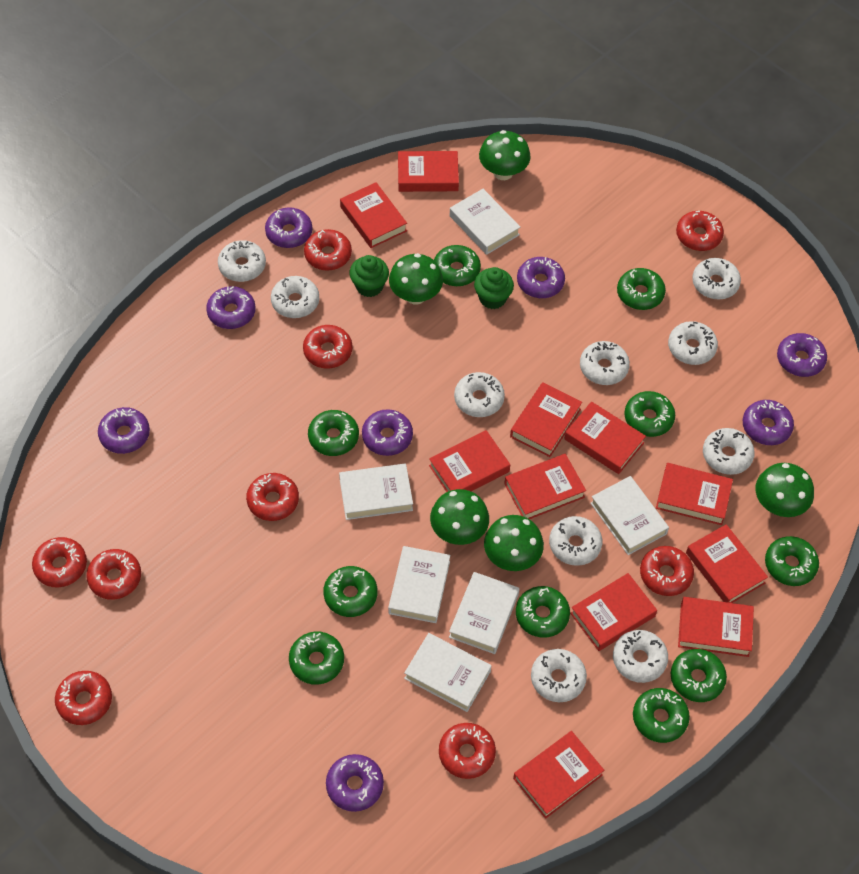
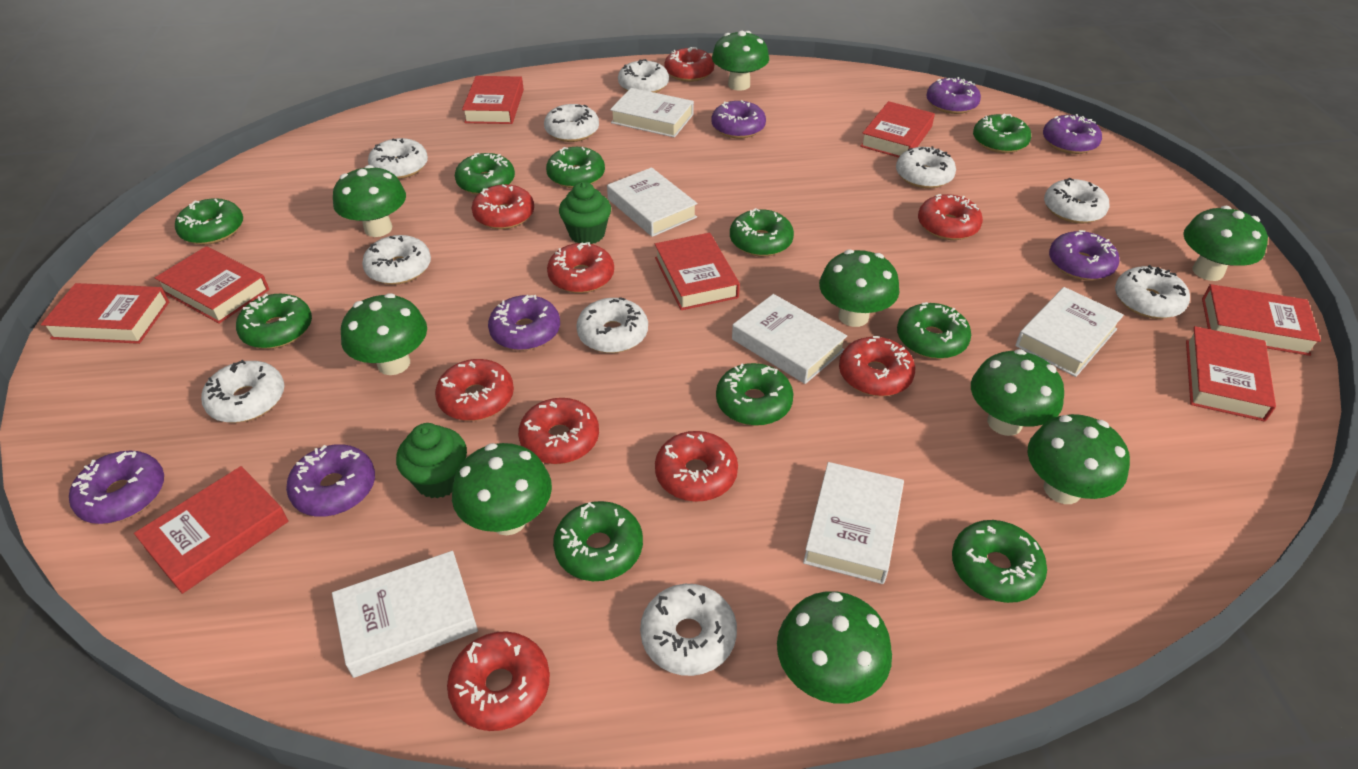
green mushroom: [389,253,443,305] [430,489,489,545] [479,130,531,180] [484,515,544,571] [756,463,814,517] = 5 -> [333,165,406,237] [341,293,427,375] [452,443,552,535] [712,31,769,91] [777,591,892,704] [819,249,899,327] [971,349,1064,436] [1028,414,1130,504] [1183,206,1268,281] = 9
purple donut: [98,407,150,454] [206,286,255,329] [265,207,312,248] [326,754,384,812] [362,409,413,456] [517,257,565,298] [743,400,794,445] [777,333,827,377] = 8 -> [69,450,164,524] [286,444,375,517] [488,295,560,350] [711,100,766,139] [926,77,981,114] [1043,114,1102,154] [1049,230,1119,280] = 7
red book: [340,182,407,248] [398,151,459,192] [429,430,510,492] [504,454,586,519] [510,382,582,457] [513,731,604,819] [564,401,646,474] [570,573,657,651] [656,463,733,525] [678,597,754,657] [686,524,768,603] = 11 -> [41,283,169,344] [134,466,289,594] [155,246,269,324] [462,76,524,124] [655,233,740,310] [860,101,935,157] [1186,326,1276,422] [1202,284,1321,356] = 8

